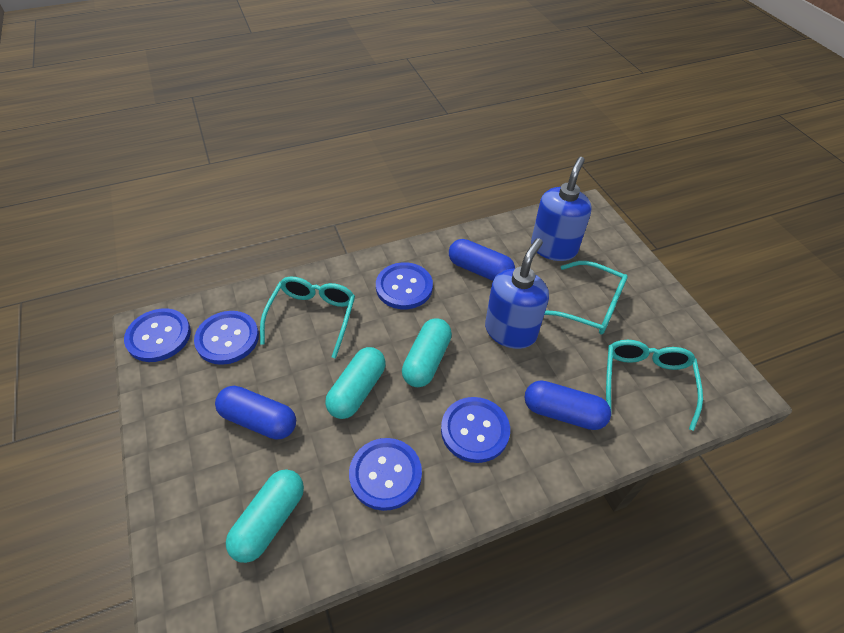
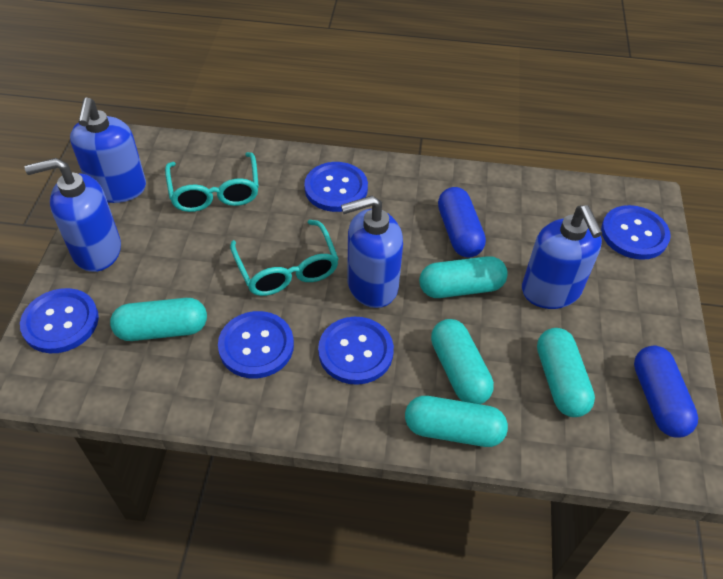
blue capsule: [215,386,296,439] [449,239,515,281] [525,381,611,430] = 3 -> [438,187,486,257] [634,346,698,438] = 2
blue soap dispenser: [485,238,549,349] [531,157,592,261] = 2 -> [25,158,121,272] [70,97,146,203] [341,196,403,308] [522,205,603,309] = 4
turquoise capsule: [226,469,304,563] [325,347,386,419] [402,318,452,387] = 3 -> [110,298,207,341] [405,396,508,447] [419,256,508,298] [431,319,494,404] [537,328,595,417] = 5
turquoise glasses: [260,277,355,359] [544,261,628,335] [606,340,703,431] = 3 -> [165,152,259,212] [230,220,339,296] = 2

